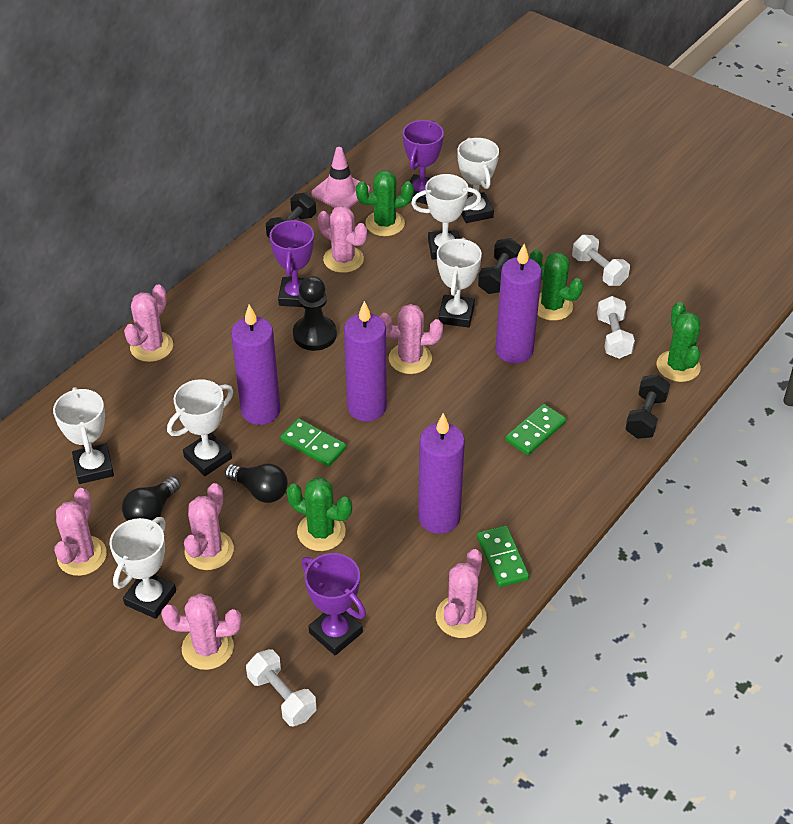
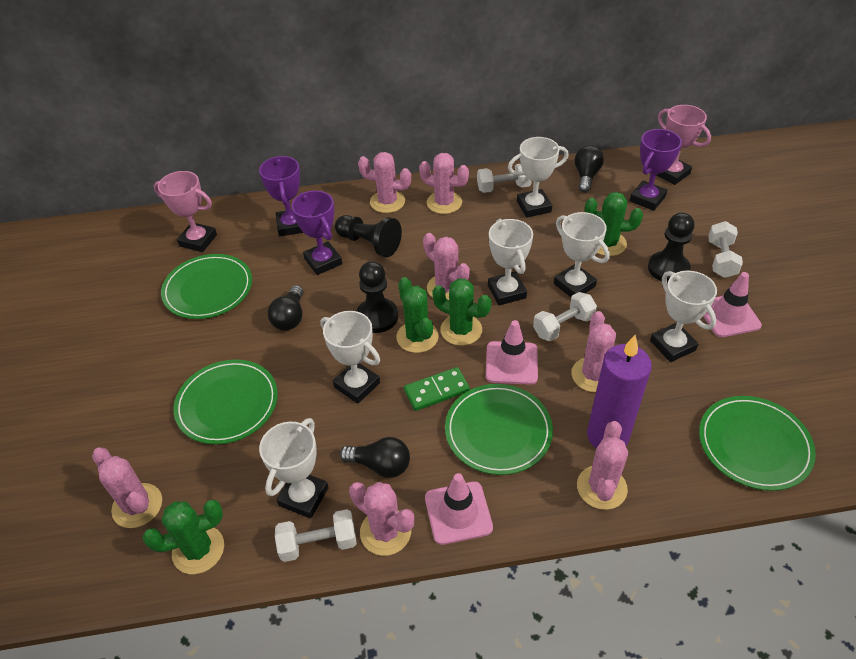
black dumbbell: [266,192,316,238] [478,238,521,294] [625,375,670,439] = 3 -> none = 0
black light bulb: [122,476,180,521] [225,464,288,503] = 2 -> [268,285,303,330] [339,437,410,478] [574,145,604,193] = 3
black pawn: [293,276,337,351] = 1 -> [335,215,402,257] [356,261,398,333] [648,212,695,283] = 3
green domino: [280,418,347,467] [477,525,529,587] [505,404,566,455] = 3 -> [404,367,470,411] = 1
green plate: none = 0 -> [161,254,252,319] [174,360,278,444] [445,384,553,475] [699,396,816,491] = 4
pink traffic cone: [311,147,370,208] = 1 -> [425,473,493,545] [486,320,538,385] [703,272,762,337] = 3
pink trophy: none = 0 -> [154,171,217,252] [656,105,711,185] = 2
purple candle: [231,305,281,425] [344,301,387,422] [418,413,465,534] [495,244,542,364] = 4 -> [587,335,652,448] = 1
white dumbbell: [246,649,317,726] [572,235,630,286] [597,296,635,359] = 3 -> [275,509,357,562] [477,164,532,193] [533,292,597,342] [708,221,743,278] = 4

